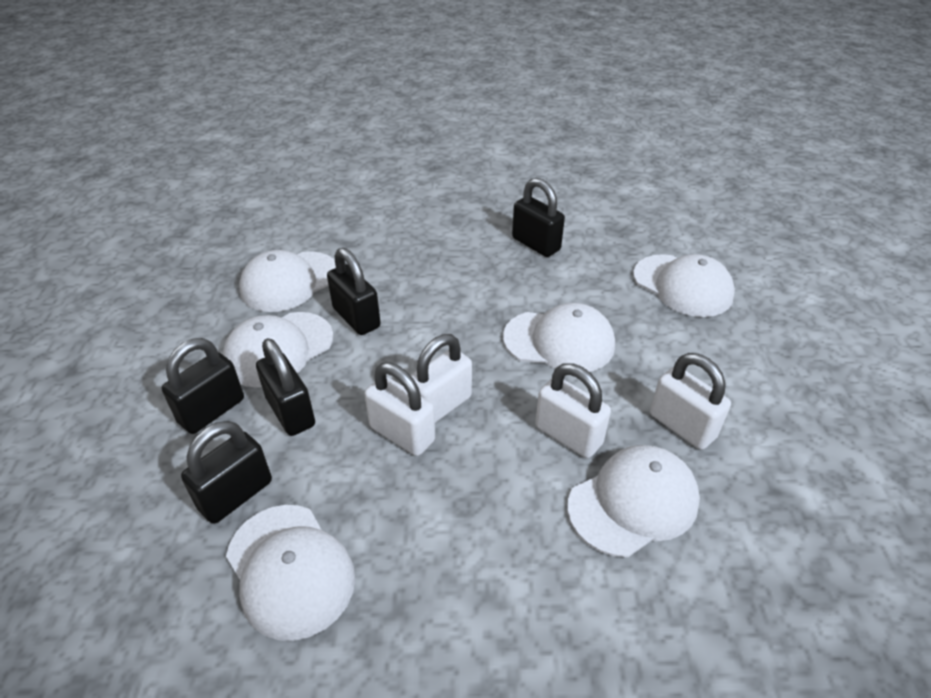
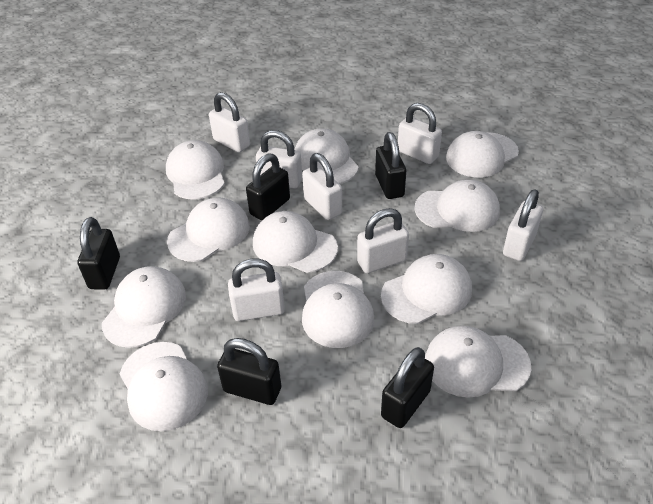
white cap: [222,312,333,388] [226,505,355,641] [239,250,336,312] [503,303,615,372] [567,445,700,557] [633,254,735,317] = 6 -> [102,266,186,348] [120,342,208,431] [166,140,225,200] [167,197,250,262] [253,211,338,273] [294,128,359,184] [302,271,374,348] [381,254,472,324] [414,179,500,232] [425,326,531,398] [446,131,519,177] = 11
white padlock: [364,362,435,456] [410,334,472,423] [535,363,611,458] [650,353,731,450] = 4 -> [209,92,250,152] [228,259,285,321] [256,130,302,189] [302,153,342,220] [357,208,409,273] [398,103,442,164] [503,189,543,261] = 7

